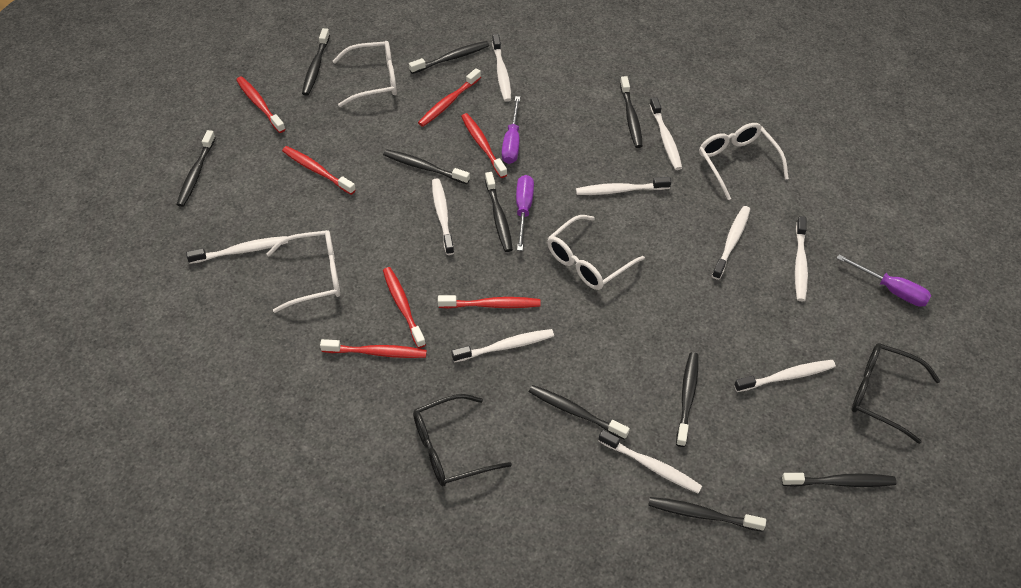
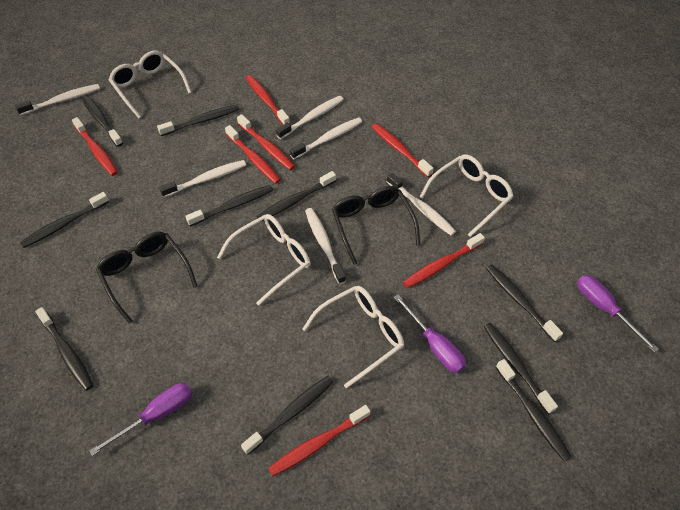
white toothbrush: [186,236,288,264] [432,179,454,255] [451,329,554,362] [492,34,511,102] [576,177,671,195] [599,430,702,493] [649,97,682,170] [712,206,750,280] [734,360,836,392] [795,216,808,301] = 10 -> [15,84,100,115] [159,160,246,197] [276,96,344,139] [290,117,362,159] [305,208,346,284] [387,173,456,236] = 6

